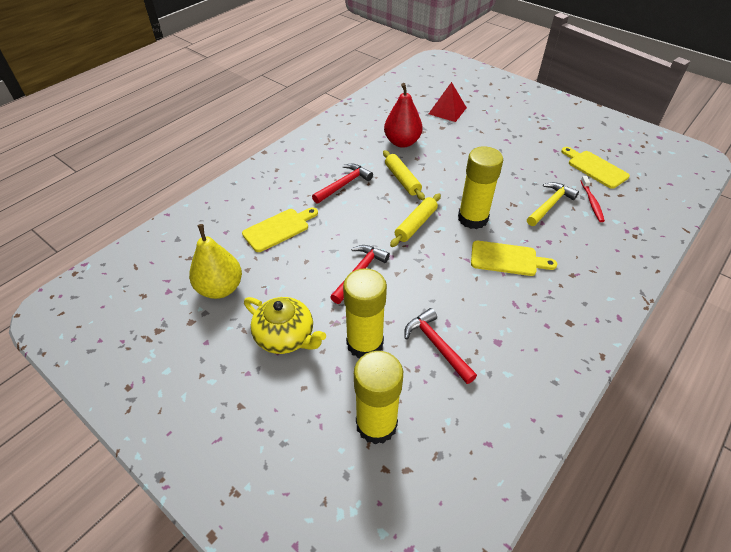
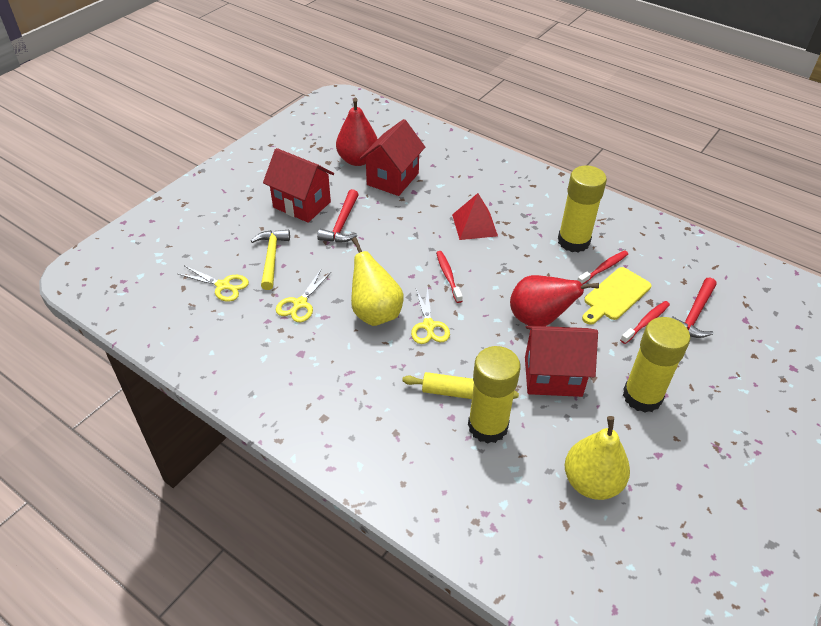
red hammer: [312,164,373,204] [330,245,390,304] [404,308,477,384] = 3 -> [317,189,359,242] [671,277,716,338] = 2
red house: none = 0 -> [263,148,334,223] [360,119,425,196] [525,326,598,397] = 3
red pear: [384,83,423,148] = 1 -> [336,98,378,166] [510,275,599,326] = 2
red toothbrush: [581,176,605,222] = 1 -> [436,251,463,303] [577,250,628,285] [620,301,670,344] = 3
yellow cutting board: [242,207,318,252] [471,241,557,276] [561,147,630,189] = 3 -> [582,267,651,325] = 1
yellow pear: [189,224,242,299] = 1 -> [351,237,404,326] [565,416,630,500] = 2
yellow rolling pin: [383,150,425,200] [390,194,441,247] = 2 -> [402,372,519,399] = 1
yellow scissors: none = 0 -> [178,266,249,302] [276,270,331,322] [411,287,450,344] = 3
yellow teapot: [244,297,326,354] = 1 -> none = 0

